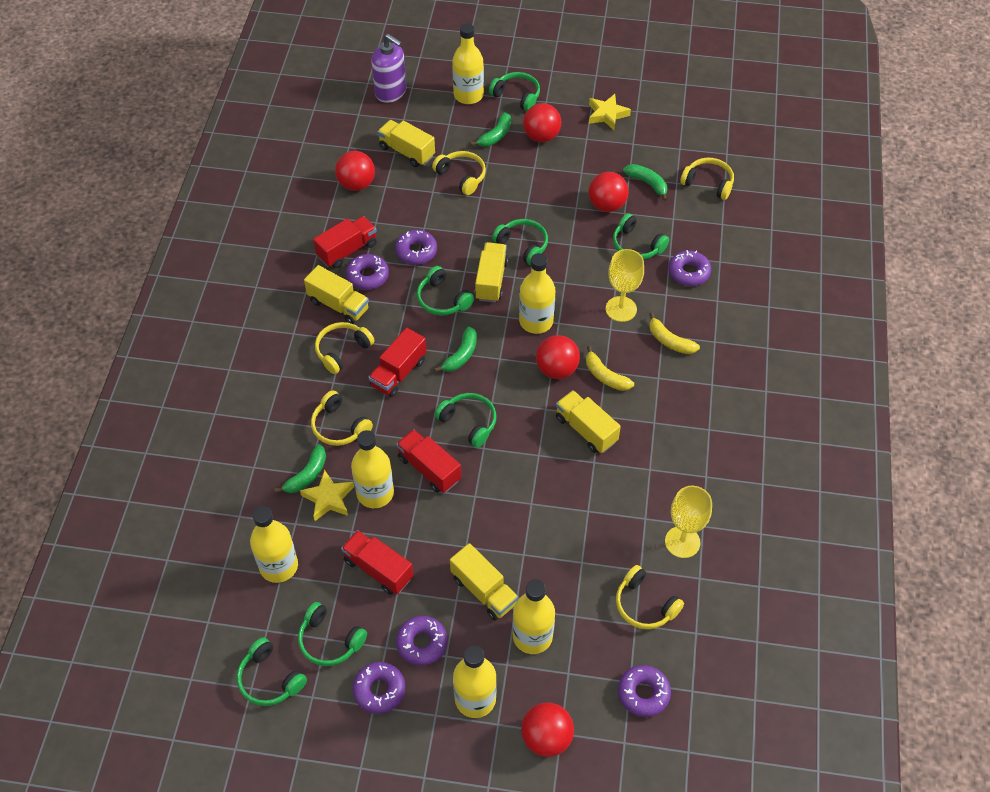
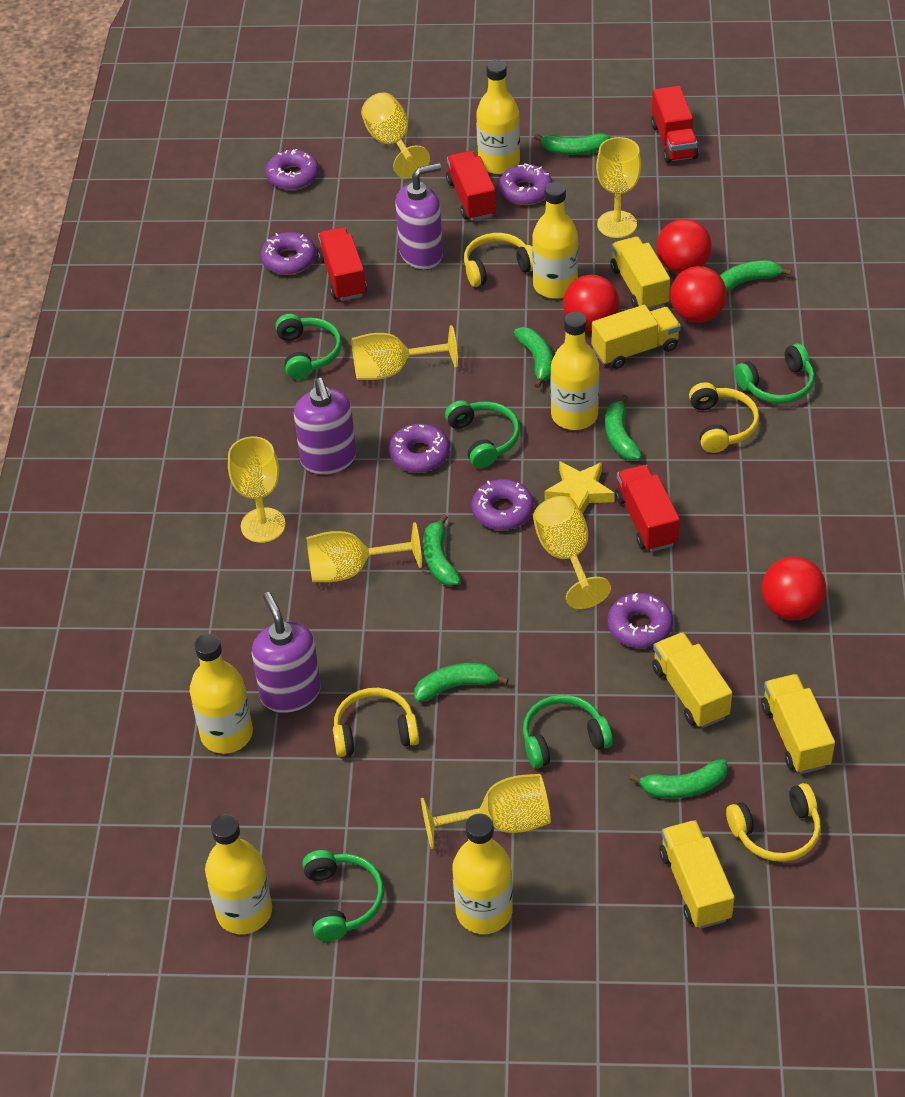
green banana: [275,444,326,493] [434,327,477,372] [471,112,511,147] [623,164,667,201] = 4 -> [414,663,509,702] [423,514,461,586] [514,327,553,388] [534,133,611,155] [605,395,642,460] [629,759,728,799] [720,260,791,292] = 7
green headphones: [237,637,307,706] [298,602,367,666] [417,266,474,316] [435,393,497,448] [489,72,540,111] [492,219,548,265] [613,213,669,260] = 7 -> [275,314,342,380] [302,850,384,941] [445,400,520,468] [523,695,613,768] [734,343,815,404] = 5
purple soap dispenser: [372,34,406,103] = 1 -> [252,592,321,713] [294,378,356,474] [396,163,443,269] = 3
red ball: [335,151,375,191] [521,702,574,757] [523,103,561,142] [536,335,580,379] [588,172,629,212] = 5 -> [563,275,619,331] [656,219,712,274] [670,266,727,323] [762,557,826,620] = 4
yellow banana: [586,346,634,391] [649,312,700,354] = 2 -> none = 0
yellow goblet: [606,249,644,322] [665,486,712,558] = 2 -> [228,436,286,543] [306,522,422,582] [352,325,458,380] [361,92,430,178] [421,774,551,849] [533,496,611,609] [596,137,641,238] = 7
yellow headphones: [311,390,373,446] [315,322,375,374] [432,151,486,195] [616,565,684,629] [680,158,734,200] = 5 -> [333,688,419,757] [464,233,533,287] [689,382,759,453] [726,783,821,862] = 4
yellow star: [300,469,354,521] [589,94,631,130] = 2 -> [545,461,615,514] = 1

